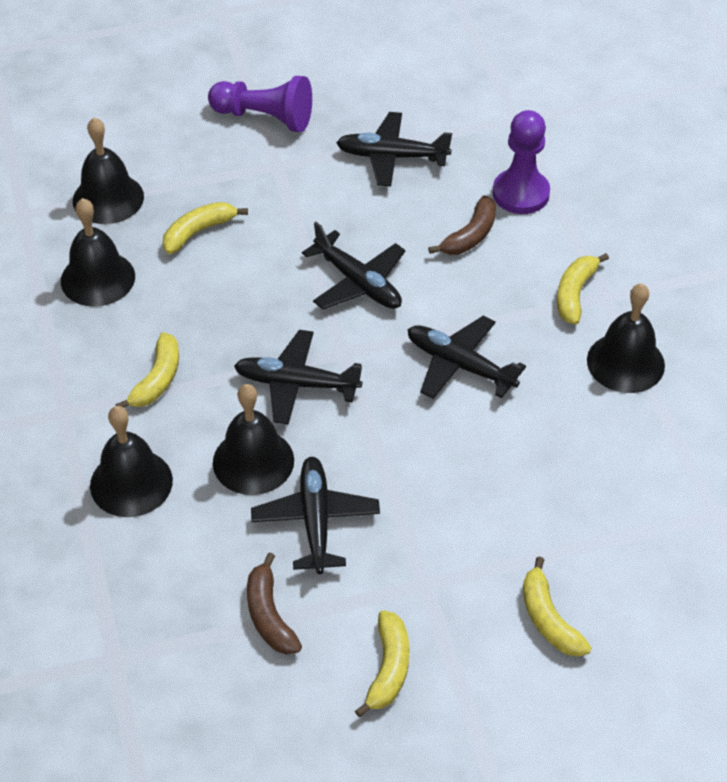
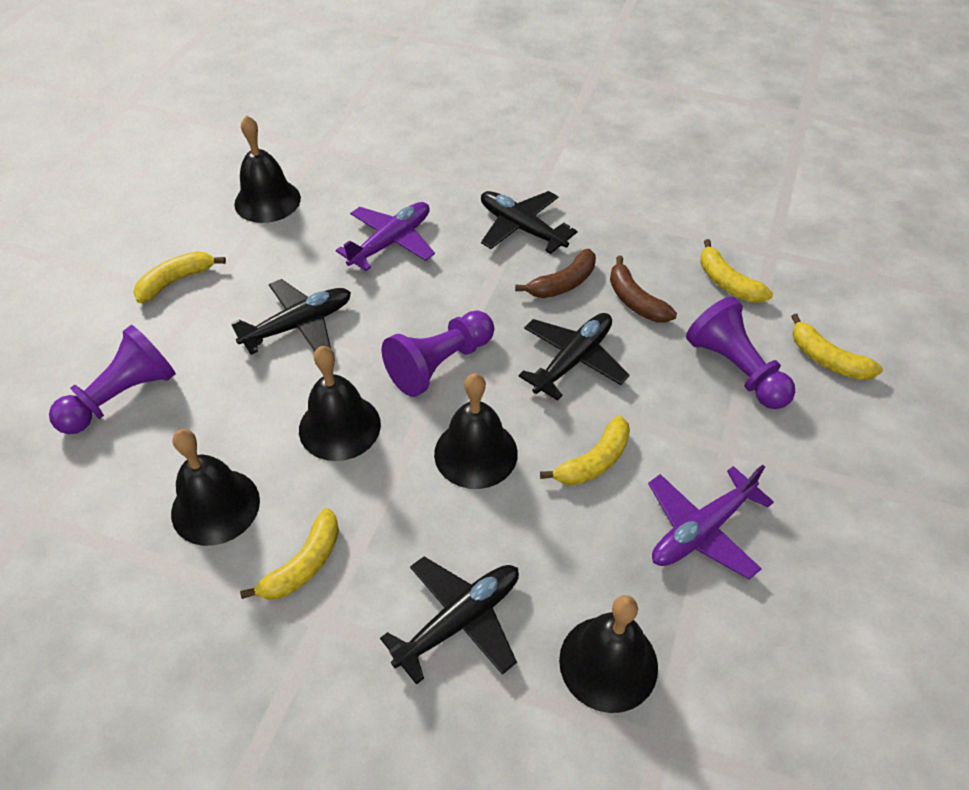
black plane: [234,330,362,424] [251,457,380,574] [302,222,406,309] [336,112,452,186] [408,316,526,399] = 5 -> [231,279,351,355] [380,557,519,685] [481,191,578,254] [518,313,630,401] = 4
purple pawn: [208,76,312,132] [493,110,550,214] = 2 -> [49,325,176,434] [382,311,494,397] [686,296,795,409] = 3
purple plane: none = 0 -> [336,202,435,271] [648,465,774,580] = 2

